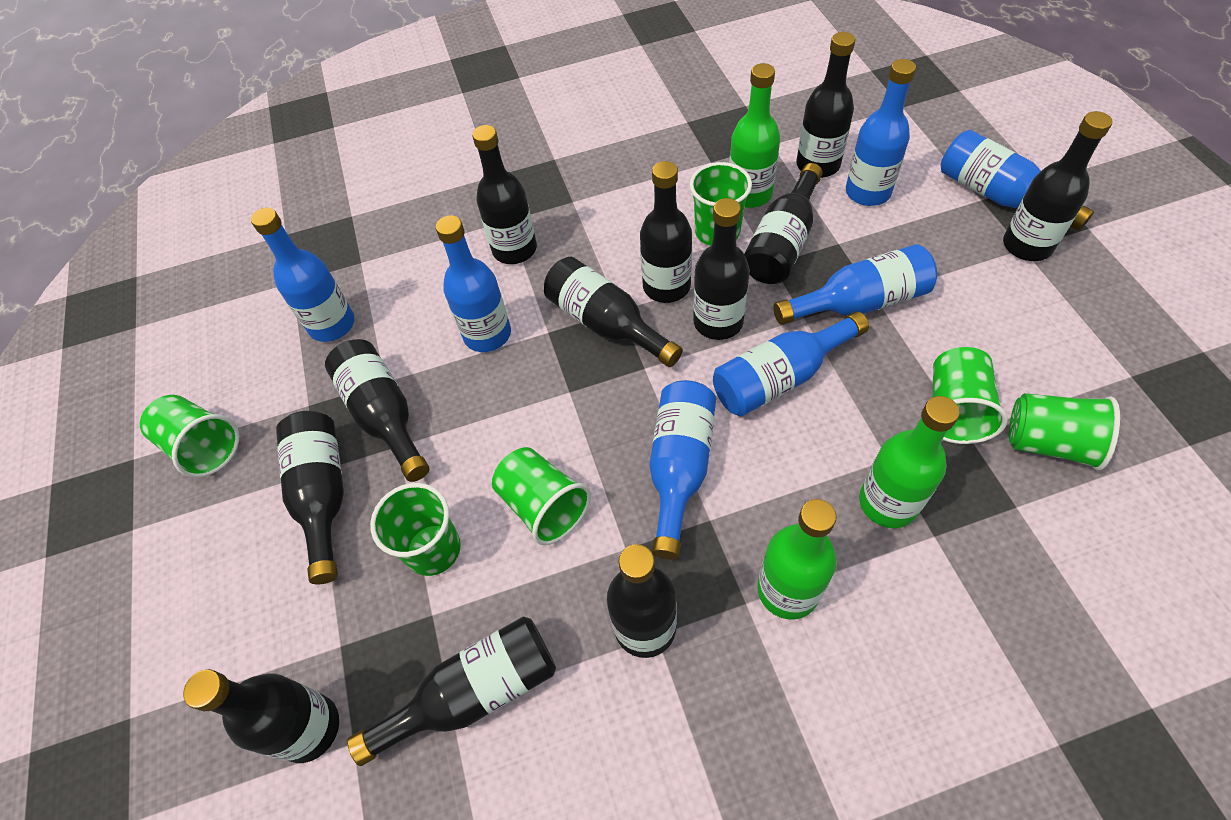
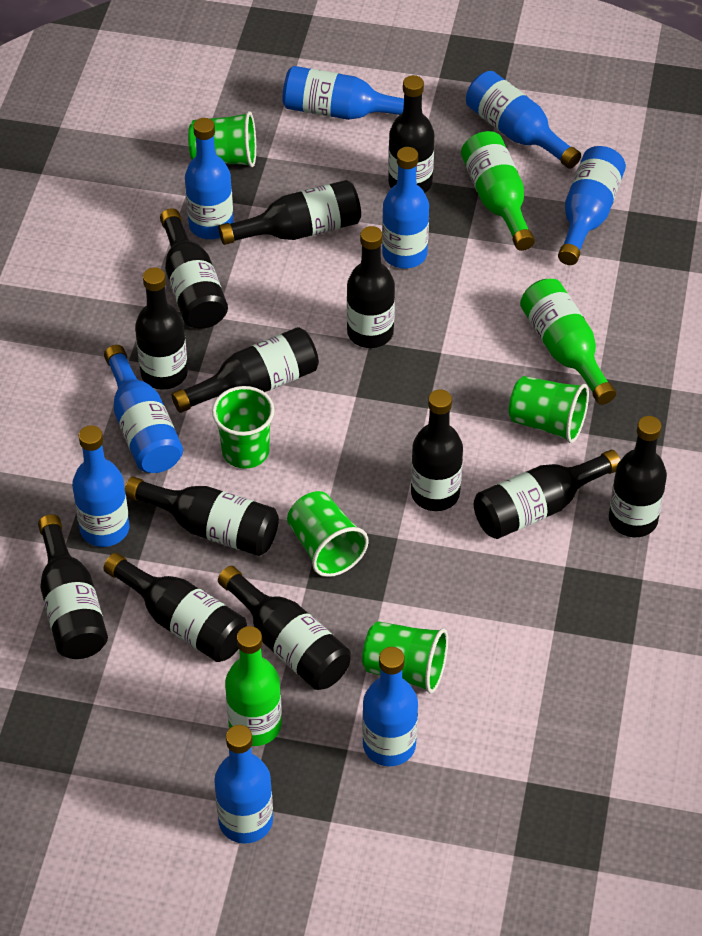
black bottle: [183,669,339,763] [276,411,344,585] [325,339,430,482] [347,617,556,766] [472,125,537,264] [544,257,683,367] [607,544,677,658] [640,161,692,303] [693,198,750,340] [744,163,823,284] [796,32,855,178] [1003,111,1113,261] = 12 -> [38,514,108,659] [104,553,247,662] [125,476,279,556] [135,267,188,390] [160,208,228,329] [172,327,319,413] [218,180,361,245] [218,566,351,690] [347,226,395,348] [388,75,434,193] [411,389,463,511] [474,450,620,539] [609,416,667,537] = 13
blue bottle: [251,208,355,342] [436,215,511,352] [649,380,716,560] [713,311,869,416] [773,244,937,325] [846,59,916,206] [941,130,1094,231] = 7 -> [72,425,130,547] [104,345,183,473] [185,118,233,239] [214,725,273,844] [282,66,404,120] [362,647,418,766] [382,147,429,269] [466,71,581,169] [558,146,626,265] = 9
green cup: [140,395,239,478] [370,483,461,576] [492,447,591,545] [690,162,752,246] [933,347,1008,444] [1009,393,1120,470] = 6 -> [188,111,256,167] [212,386,274,469] [287,491,369,577] [362,621,448,694] [509,376,589,443] = 5

